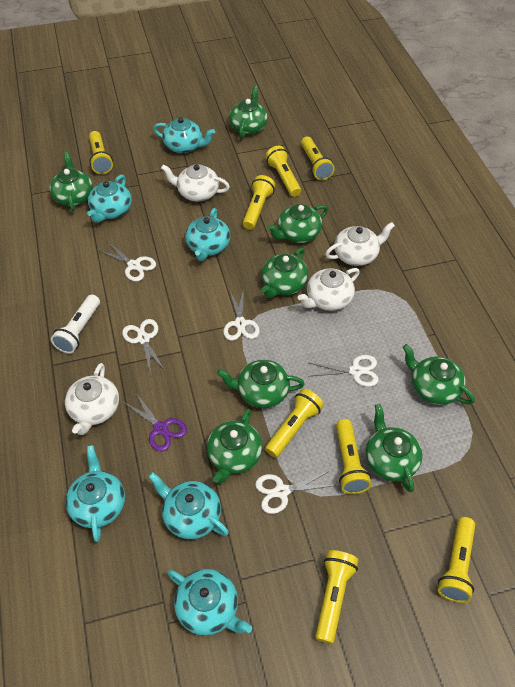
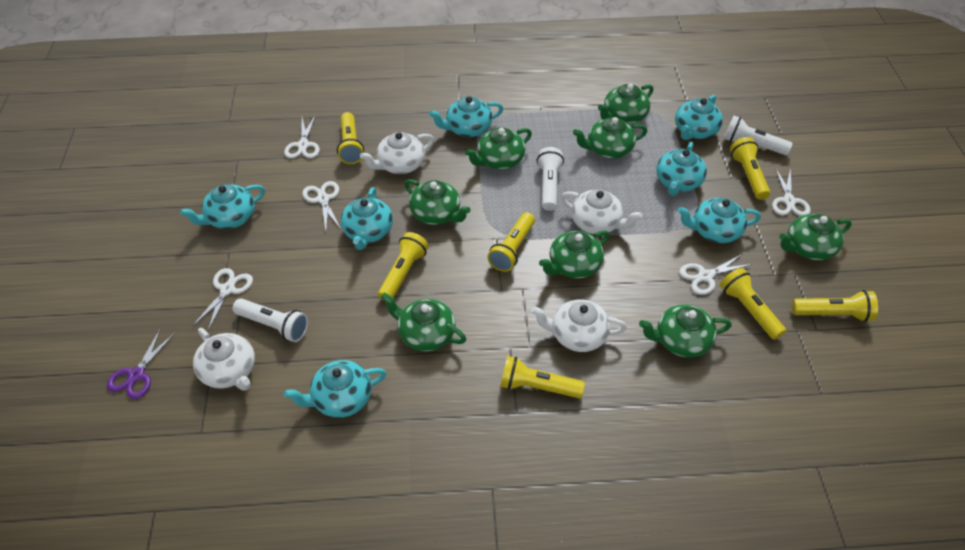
turquoise teapot: [66,445,125,542] [87,175,132,223] [148,472,229,539] [153,117,215,153] [167,569,252,636] [185,208,230,261] = 6 -> [180,184,265,229] [284,360,386,418] [341,187,393,250] [429,96,503,137] [656,142,707,196] [675,95,723,140] [678,198,761,243] = 7
white flashlight: [51,295,100,354] = 1 -> [232,298,308,342] [537,147,564,211] [724,115,793,155] = 3
yellow flashlight: [89,131,113,174] [243,175,275,230] [265,146,301,197] [265,389,324,458] [301,137,335,180] [315,550,358,644] [336,419,371,494] [438,517,475,603] = 8 -> [337,112,364,164] [378,232,429,301] [487,212,535,272] [500,356,585,398] [720,268,786,340] [730,137,770,200] [792,290,878,322] = 7

